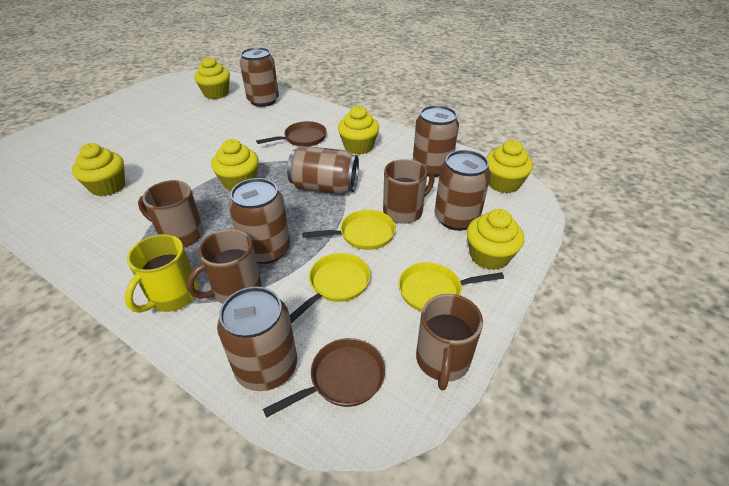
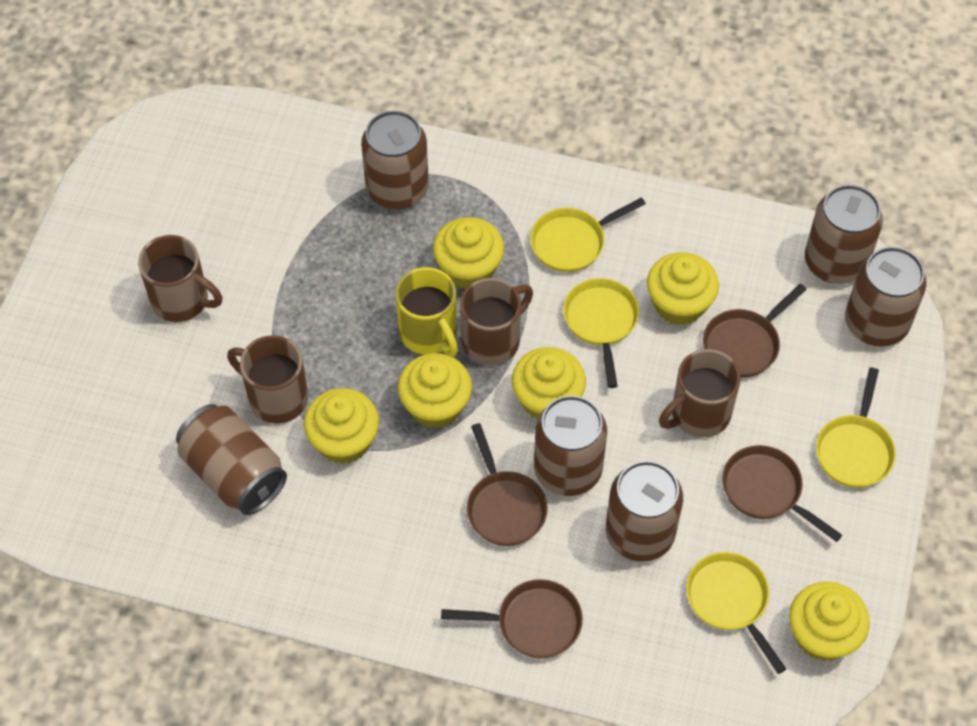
brown pan: [256,121,327,146] [263,338,385,417] = 2 -> [441,579,583,658] [467,423,548,546] [703,284,807,378] [722,445,842,542] = 4
yellow pan: [290,253,370,323] [302,210,396,250] [398,262,504,312] = 3 -> [530,197,646,272] [563,278,639,388] [686,552,786,674] [816,367,896,488] = 4

